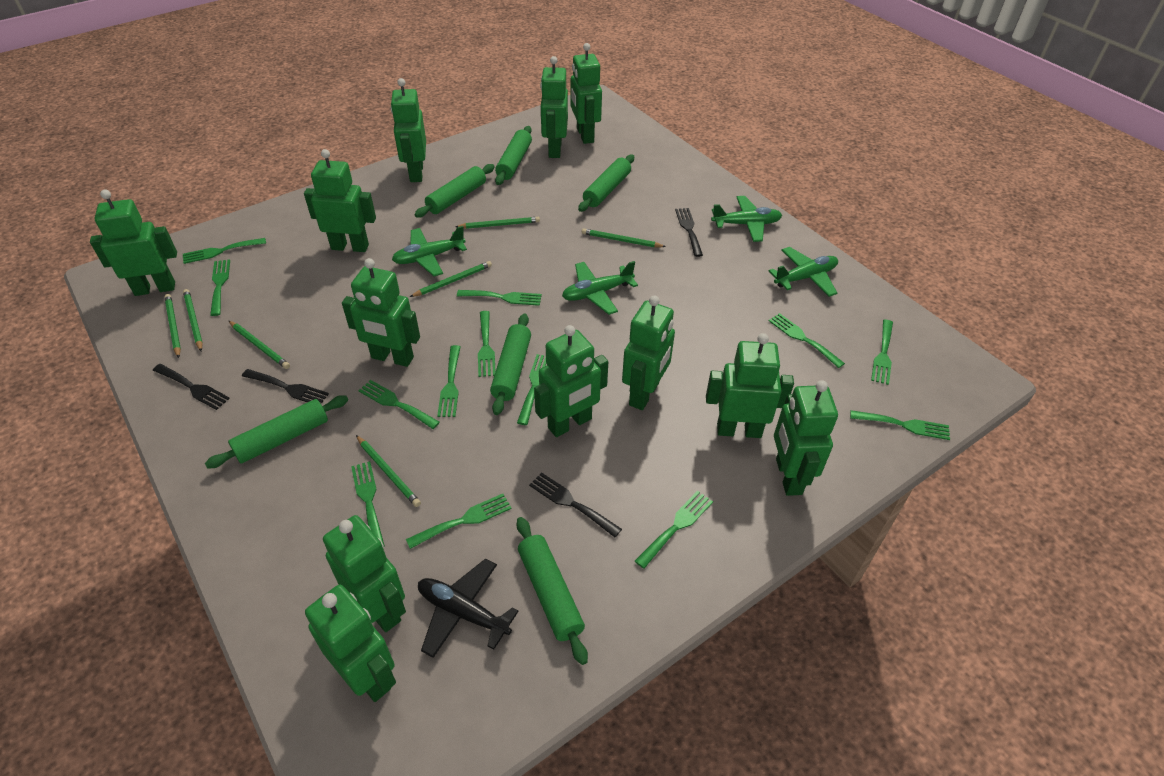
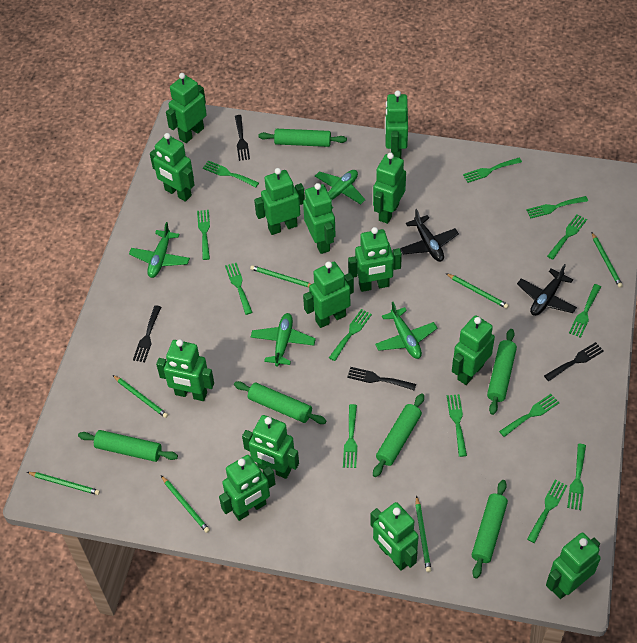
black plane: [418,558,518,658] = 1 -> [400,209,459,262] [517,264,577,316] = 2
green robot: [90,190,177,296] [304,149,376,252] [305,585,396,702] [323,515,406,632] [342,258,420,367] [391,78,426,182] [534,325,608,437] [540,56,568,158] [571,43,602,144] [622,295,675,410] [706,333,794,438] [774,380,838,496] = 12 -> [150,133,195,202] [156,339,214,401] [166,73,207,143] [219,455,275,521] [242,415,299,479] [254,168,305,235] [303,183,336,254] [303,261,354,328] [348,227,402,292] [370,502,419,571] [373,153,406,224] [385,90,408,158] [452,315,495,385] [546,532,601,599] = 14

